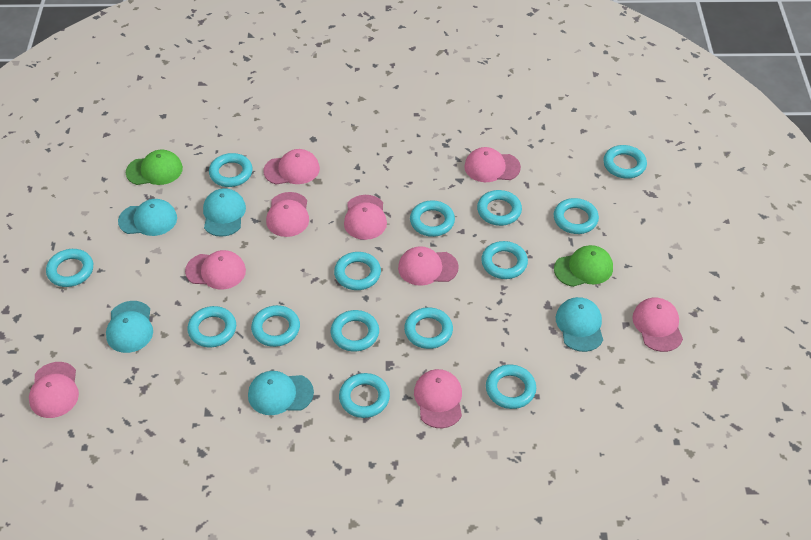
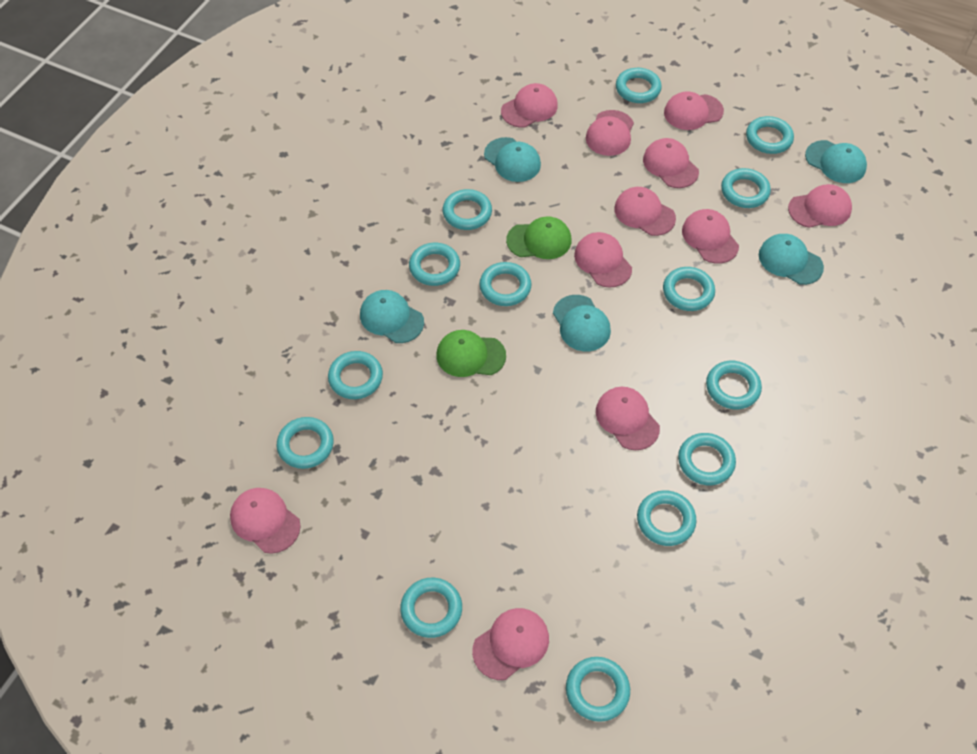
pink cap: [29,362,79,418] [185,250,246,289] [263,149,320,185] [266,192,309,237] [344,195,387,240] [398,246,459,286] [414,369,462,428] [464,147,521,182] [632,298,683,352] = 9 -> [230,488,301,554] [472,608,549,680] [501,83,558,128] [574,232,632,288] [586,110,634,156] [596,387,660,450] [614,187,676,236] [643,138,699,188] [664,91,724,130] [682,209,739,264] [788,184,852,228] = 11

